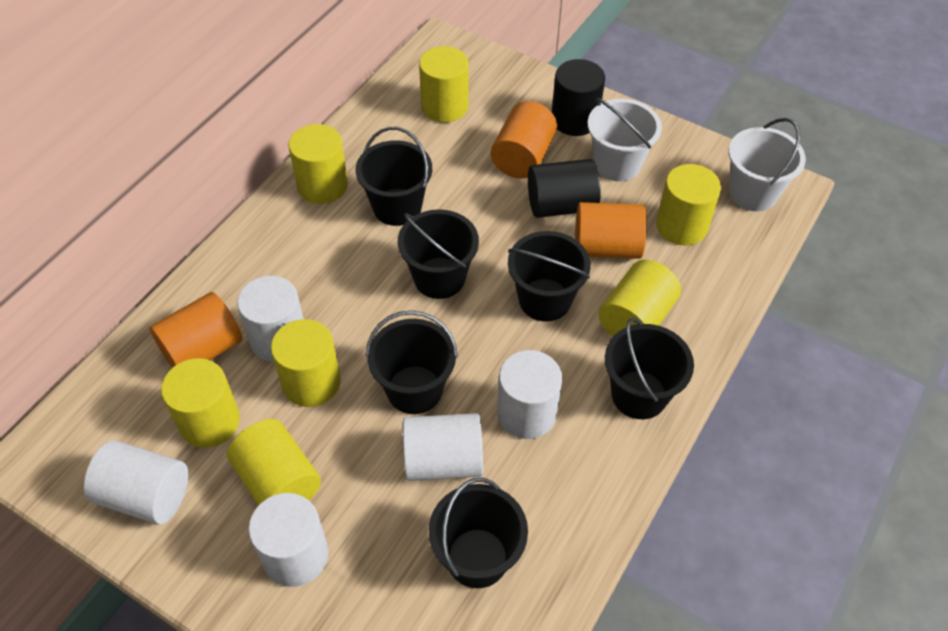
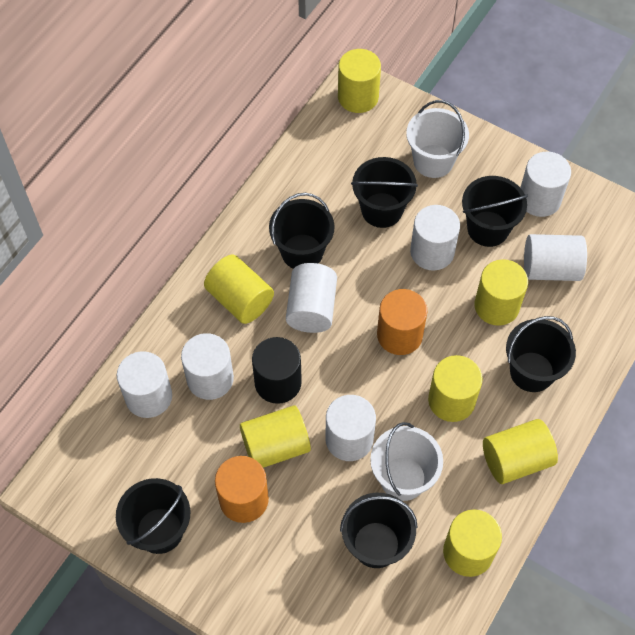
black cylinder: [528,159,601,218] [552,59,605,136] = 2 -> [252,337,302,404] = 1
orange cylinder: [150,292,243,368] [491,101,557,178] [575,202,647,259] = 3 -> [215,456,269,523] [377,289,427,355] = 2
white cylinder: [83,440,188,525] [237,276,303,362] [248,493,328,587] [403,413,483,481] [497,350,562,439] = 5 -> [117,351,172,418] [181,333,234,400] [286,263,337,333] [325,395,376,461] [410,205,460,271] [520,152,571,217] [524,234,587,281] = 7

